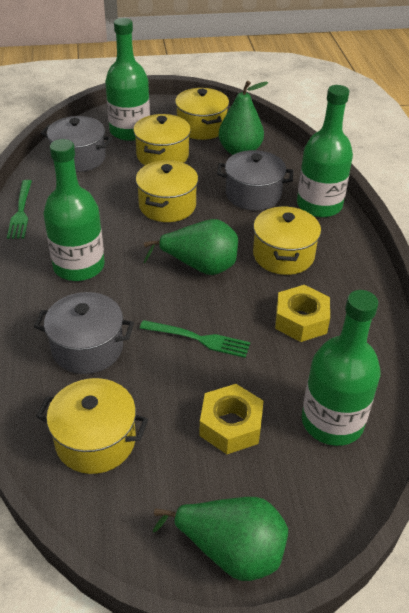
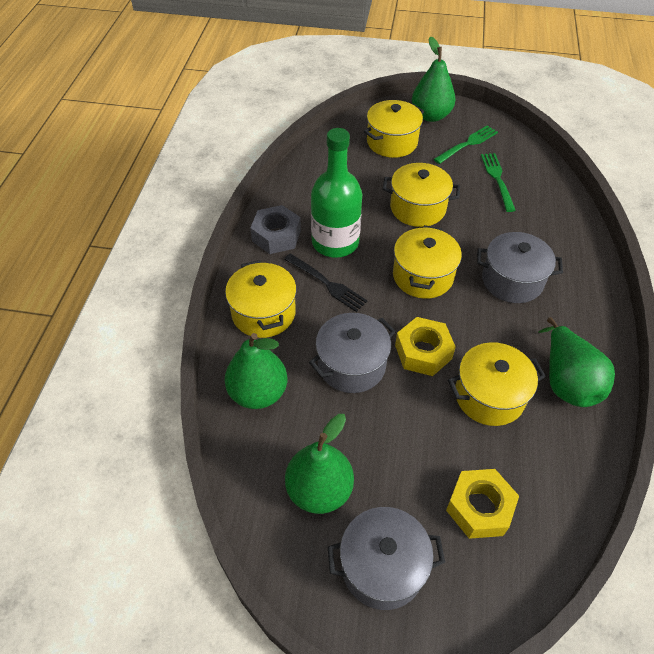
black fork: none = 0 -> [284,253,368,312] = 1
green bottle: [43,139,105,281] [105,18,150,141] [297,85,353,217] [302,290,381,446] = 4 -> [311,128,362,258] = 1
green pear: [144,219,238,275] [153,497,288,581] [219,81,268,155] = 3 -> [225,333,287,409] [285,414,354,514] [412,36,456,122] [538,317,615,407] = 4
grey nut: none = 0 -> [250,205,301,254] = 1

